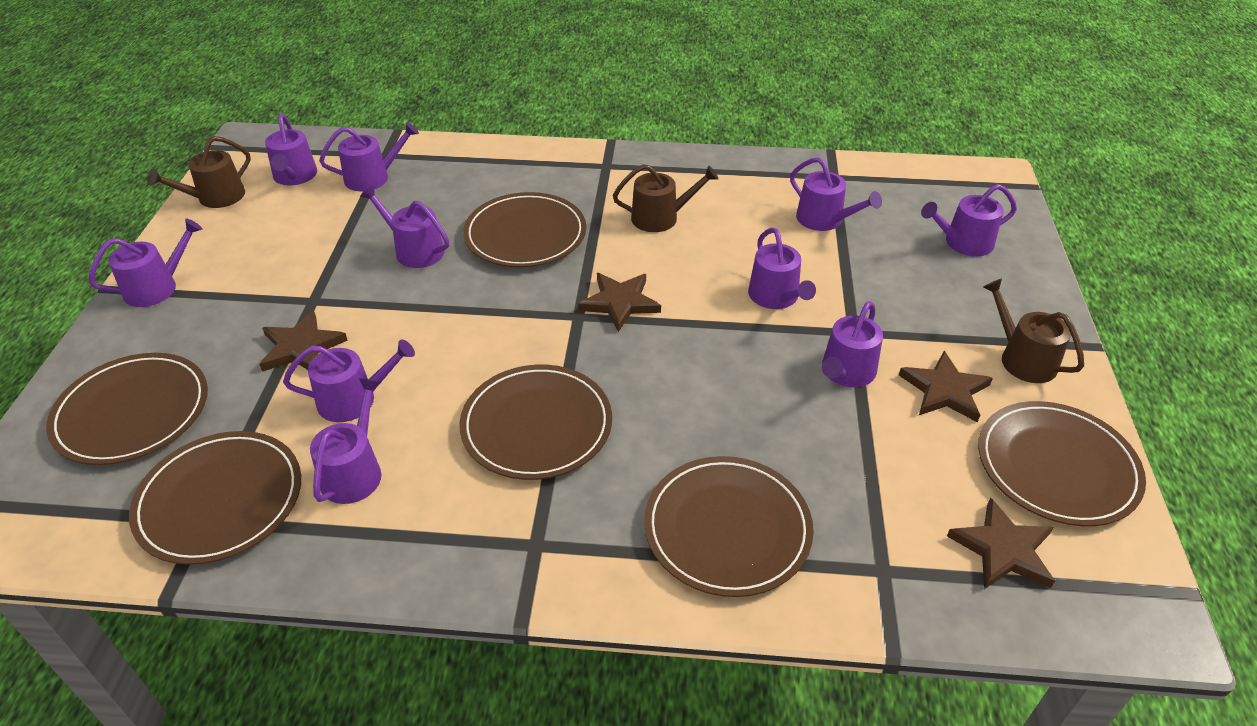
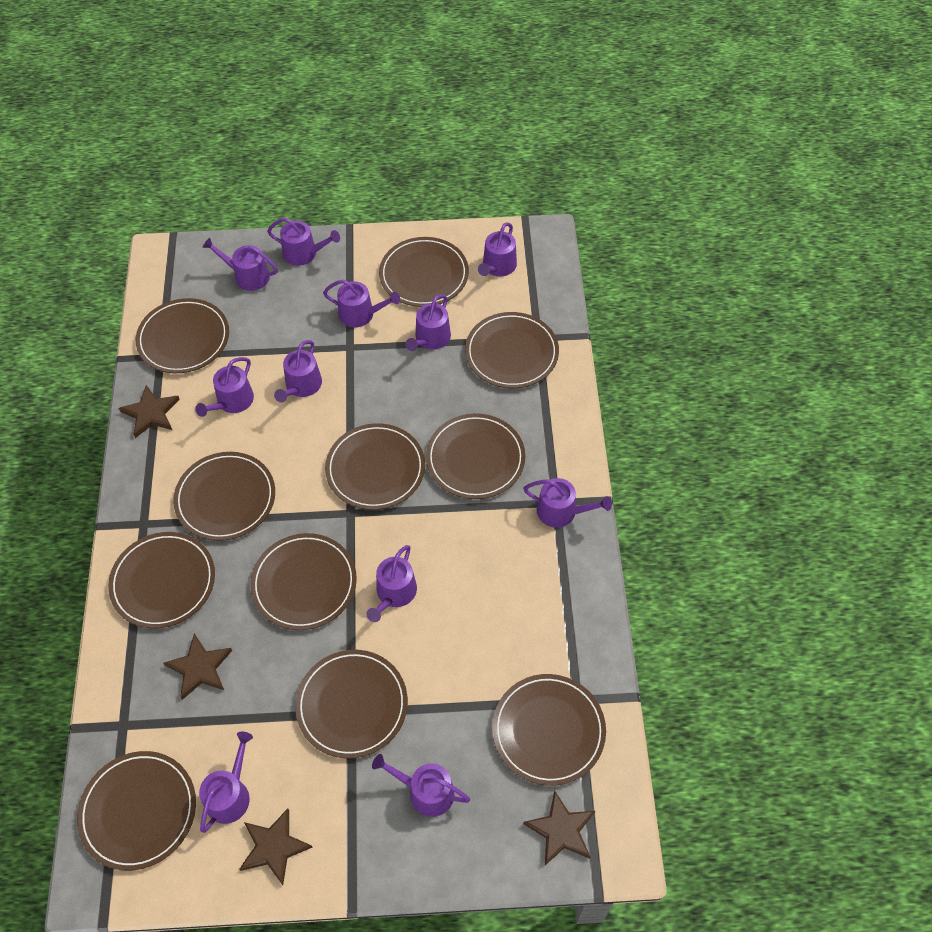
brown plate: [46,353,208,465] [129,431,301,565] [459,365,612,480] [463,192,586,268] [644,456,814,597] [978,401,1146,526] = 6 -> [77,751,196,871] [108,532,215,629] [136,298,229,373] [173,452,275,541] [250,533,357,630] [295,650,408,759] [325,423,425,510] [379,237,469,307] [426,413,526,499] [465,312,559,388] [492,674,606,786] = 11
brown watering can: [147,136,251,208] [613,164,719,232] [983,279,1084,383] = 3 -> none = 0
purple watering can: [89,219,202,307] [265,114,317,186] [283,340,415,422] [310,378,381,504] [319,122,419,191] [360,185,449,268] [748,228,816,309] [790,157,882,231] [822,301,883,387] [921,184,1017,257] = 10 -> [195,357,254,417] [199,732,253,833] [202,238,278,291] [267,218,340,266] [274,340,322,403] [323,280,400,328] [366,545,417,622] [372,754,470,817] [406,294,451,351] [478,222,517,277] [523,478,612,528] = 11

